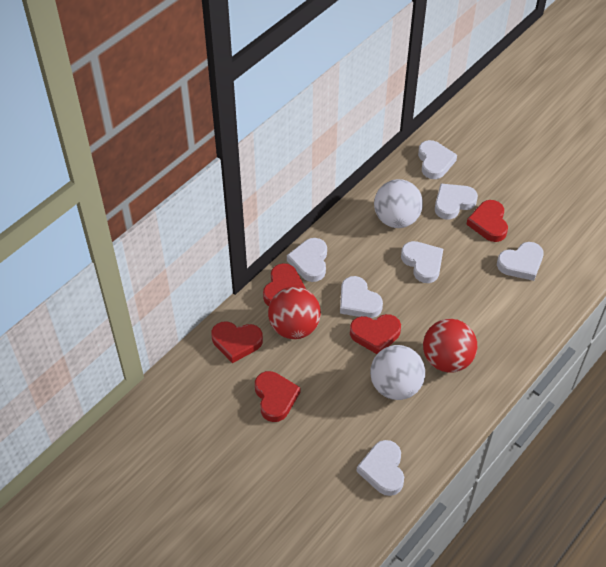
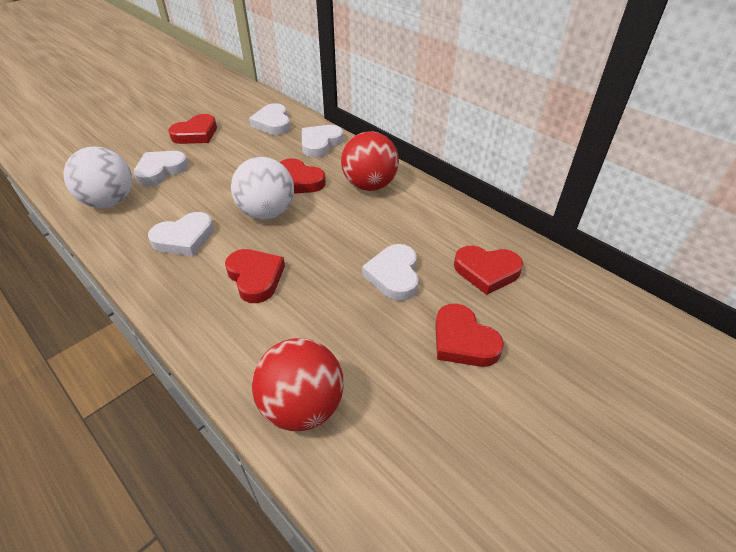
white heart: [287,238,327,282] [340,276,383,318] [356,440,404,496] [401,241,443,283] [418,140,457,179] [435,184,478,220] [497,242,544,281] = 7 -> [134,151,188,186] [148,212,214,256] [249,103,291,135] [302,125,343,158] [362,244,419,301] = 5

